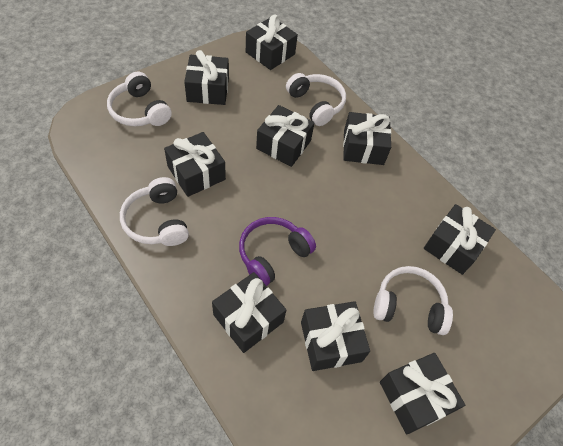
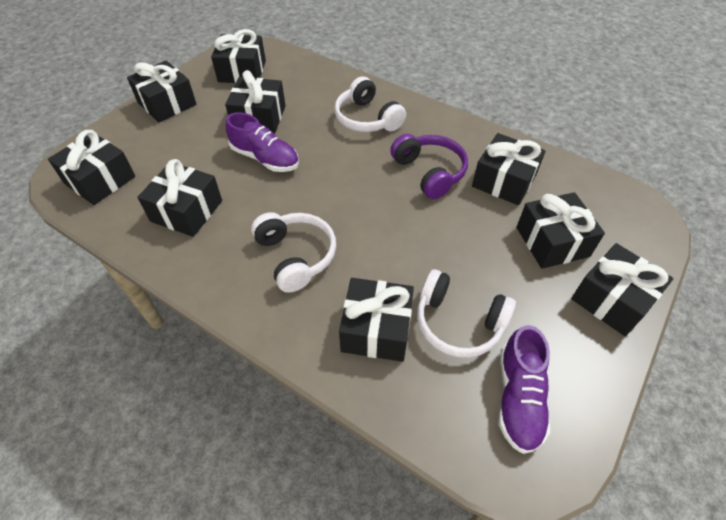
purple shoe: none = 0 -> [226,112,299,172] [499,325,550,454] = 2
white headphones: [107,72,172,126] [120,177,189,246] [286,73,346,126] [373,266,453,335] = 4 -> [251,212,336,293] [334,77,406,132] [417,269,516,358] = 3

